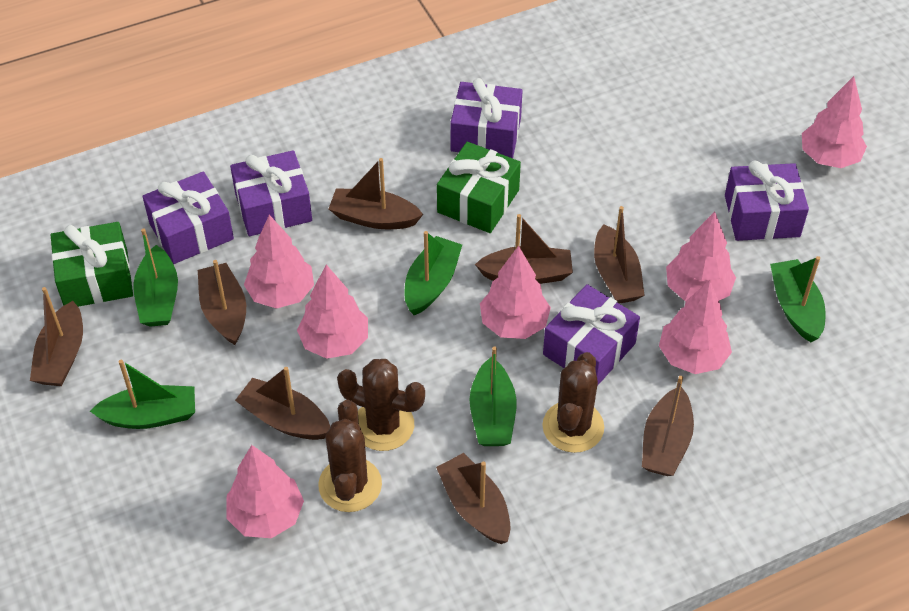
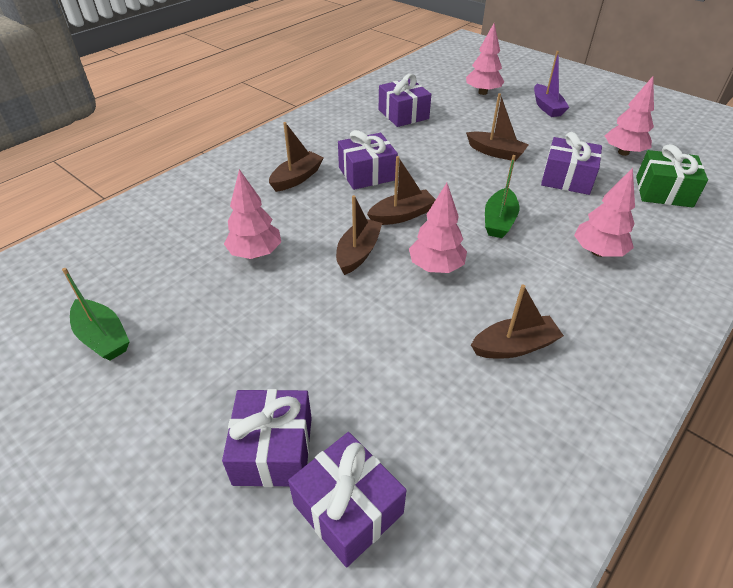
brown boat: [30,287,83,386] [198,260,246,345] [235,367,330,440] [329,158,423,229] [436,453,511,544] [475,214,573,284] [594,206,645,304] [642,376,694,476] = 8 -> [269,122,324,192] [336,195,382,275] [367,156,436,225] [466,93,529,161] [471,285,564,358] = 5
brown cactus: [318,400,382,512] [337,359,425,451] [543,352,604,453] = 3 -> none = 0
green boat: [90,360,195,429] [133,228,178,327] [405,231,462,315] [469,347,517,446] [770,256,825,342] = 5 -> [62,268,130,361] [485,155,519,238] = 2
green gift: [51,222,133,307] [437,142,521,233] = 2 -> [636,144,708,208] = 1
pink tree: [226,445,304,538] [244,215,314,309] [297,265,368,359] [480,246,551,339] [659,280,732,374] [666,211,736,301] [802,76,867,168] = 7 -> [224,169,281,259] [409,183,467,273] [466,23,504,95] [574,168,635,257] [605,76,654,156] = 5
purple boat: none = 0 -> [534,51,569,117] = 1

